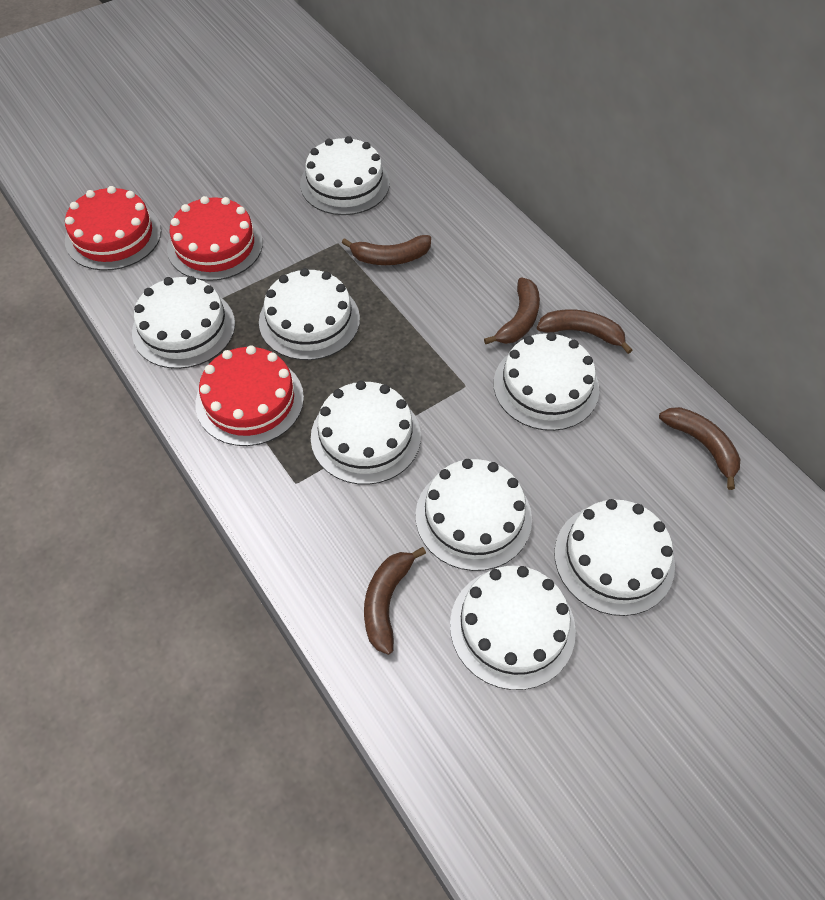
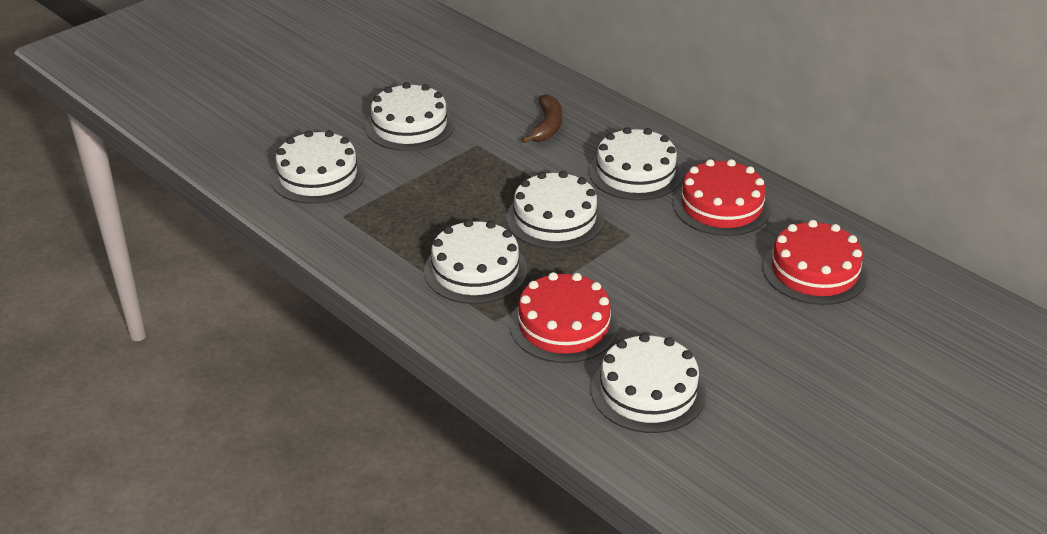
brown banana: [342,235,431,265] [364,547,426,655] [484,277,540,344] [537,309,632,354] [659,407,740,490] = 5 -> [521,94,562,143] = 1
white cake: [132,276,235,369] [259,268,360,360] [300,136,390,215] [311,381,421,485] [415,459,532,571] [450,566,576,690] [494,332,599,431] [554,499,675,616] = 8 -> [270,130,365,204] [365,82,454,151] [424,219,527,304] [506,171,604,249] [589,127,683,200] [591,333,706,433] = 6

